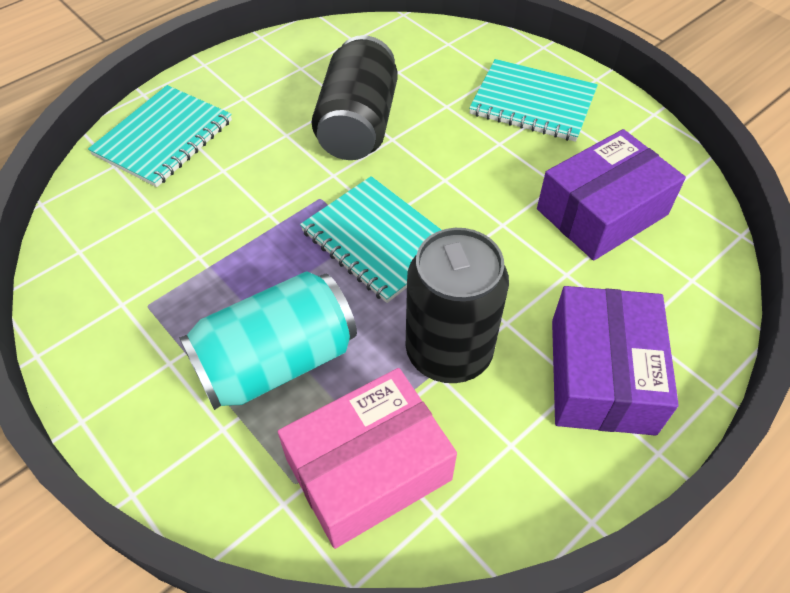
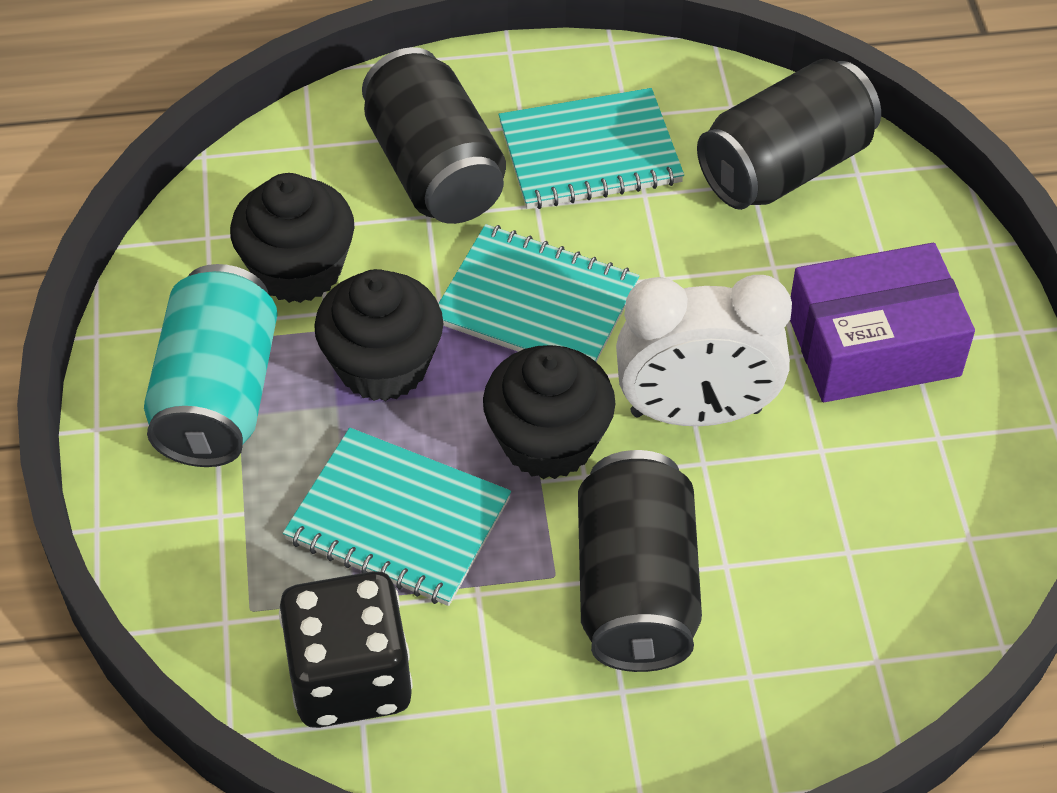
black can: [312,35,398,160] [406,228,509,383] = 2 -> [362,47,506,224] [578,450,702,672] [697,59,881,210] = 3
black cupcake: none = 0 -> [230,173,355,303] [314,269,443,401] [483,345,615,479] = 3
black dice: none = 0 -> [279,571,413,728] = 1
pink box: [278,368,457,549] = 1 -> none = 0
purple box: [537,129,686,261] [552,286,679,436] = 2 -> [790,243,975,402] = 1
white clock: none = 0 -> [616,275,792,426] = 1

